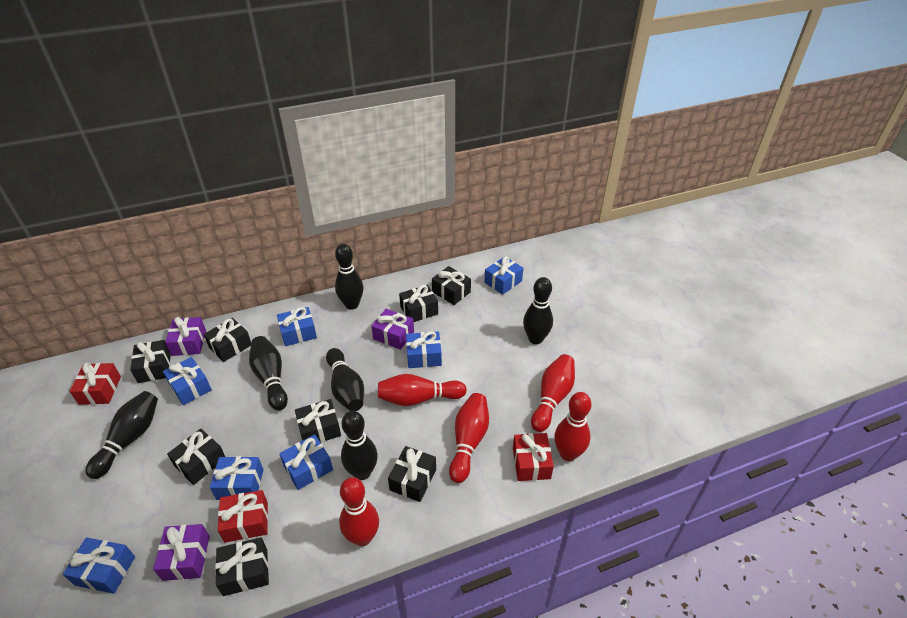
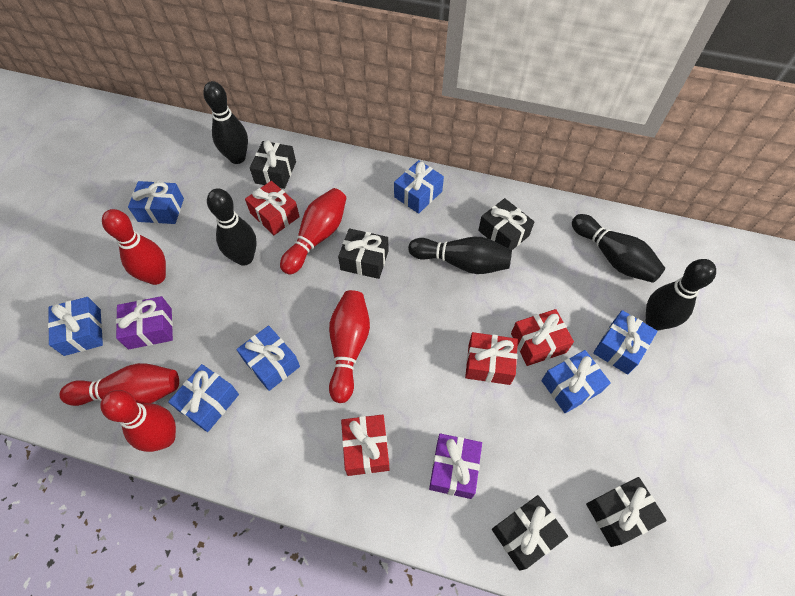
black bowling pin: [85,391,158,479] [249,336,288,411] [326,348,364,411] [335,244,363,310] [341,411,378,480] [523,277,553,344] = 6 -> [203,81,248,164] [207,188,257,266] [408,237,512,274] [572,214,665,283] [646,259,716,331] = 5
black gift: [130,340,171,383] [167,429,225,485] [204,318,251,362] [215,537,269,596] [295,399,341,442] [388,446,436,502] [399,285,438,322] [432,266,471,305] = 8 -> [250,140,296,189] [338,228,389,279] [478,198,534,250] [492,495,568,571] [586,477,667,547] = 5
purple gift: [153,524,210,581] [165,317,206,356] [371,309,414,350] = 3 -> [116,296,173,349] [429,433,482,499] = 2
red gift: [69,363,121,405] [218,490,268,543] [513,433,554,481] = 3 -> [245,181,300,235] [341,415,390,476] [465,332,518,385] [511,309,574,366] = 4

